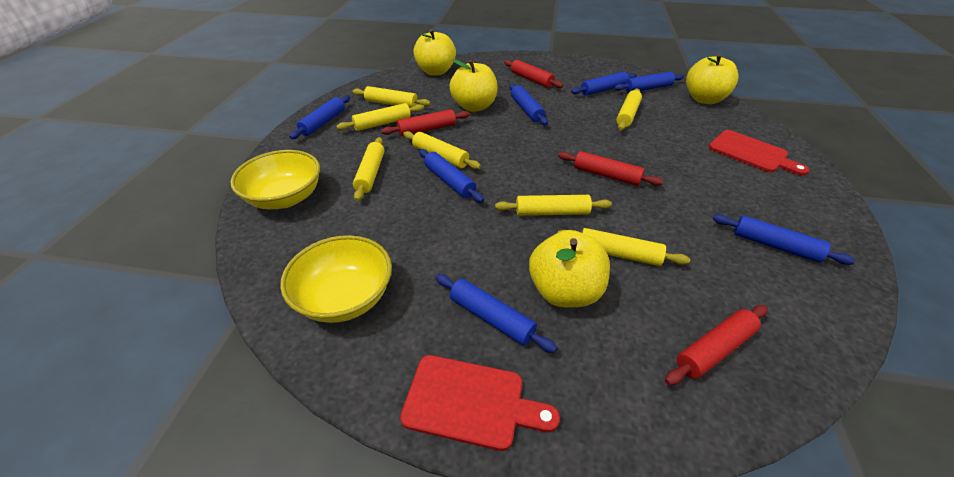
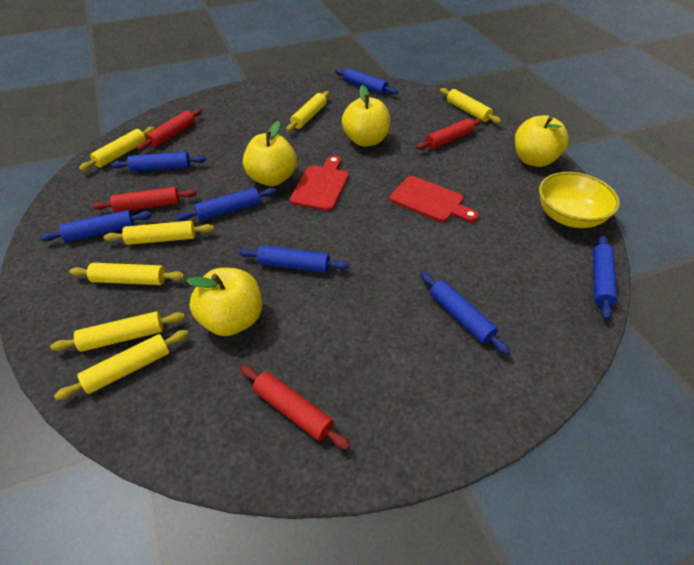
yellow bowl: [230,150,320,209] [280,235,392,323] = 2 -> [539,172,620,228] = 1

